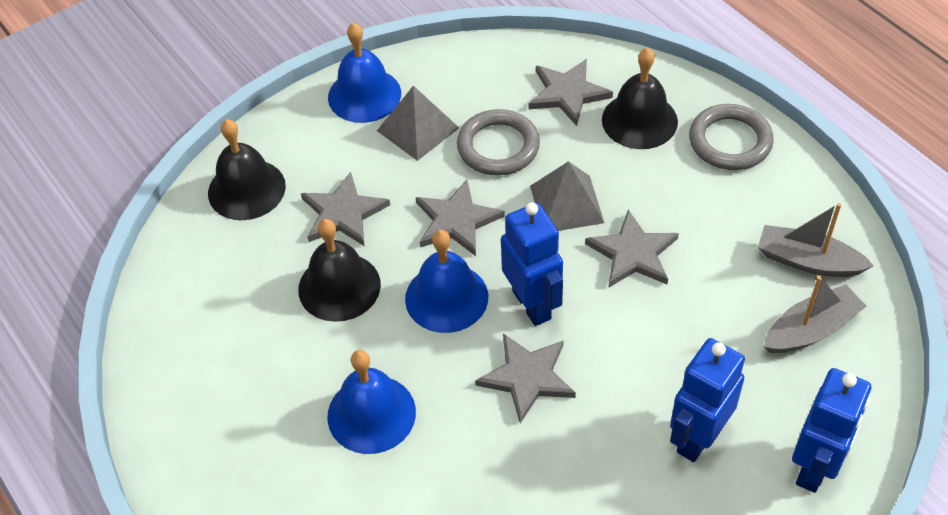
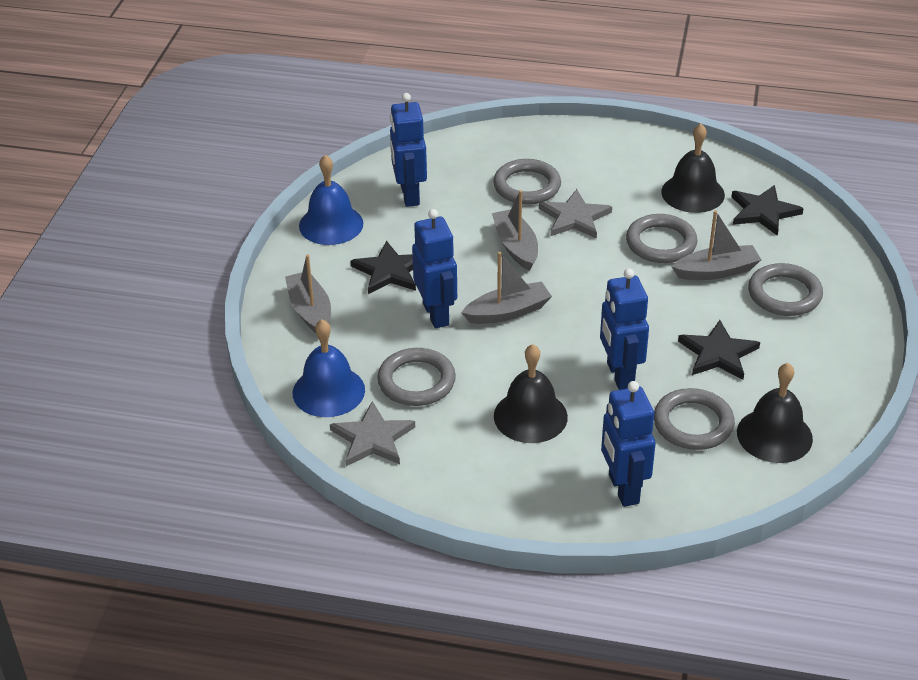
black star: none = 0 -> [350,240,416,294] [678,320,760,379] [732,185,804,236] = 3
blue bell: [327,350,416,454] [328,23,401,123] [405,230,488,333] = 3 -> [293,319,365,417] [299,155,363,245] = 2
blue robot: [501,202,563,326] [670,338,745,462] [792,368,871,493] = 3 -> [390,93,427,207] [412,209,457,328] [600,268,649,390] [601,381,656,507] = 4
grey boat: [758,203,874,277] [764,276,866,353] = 2 -> [285,254,331,333] [461,252,552,324] [492,190,538,271] [672,210,761,280] = 4
grey pyramid: [377,86,459,161] [530,161,604,231] = 2 -> none = 0
grey ring: [457,109,540,176] [689,104,774,170] = 2 -> [377,348,456,406] [493,159,561,205] [626,214,697,263] [654,388,735,450] [748,263,823,316] = 5
grey star: [301,172,390,246] [416,180,505,256] [475,333,576,423] [529,59,613,126] [585,210,679,288] = 5 -> [330,401,415,466] [539,189,612,239] = 2

